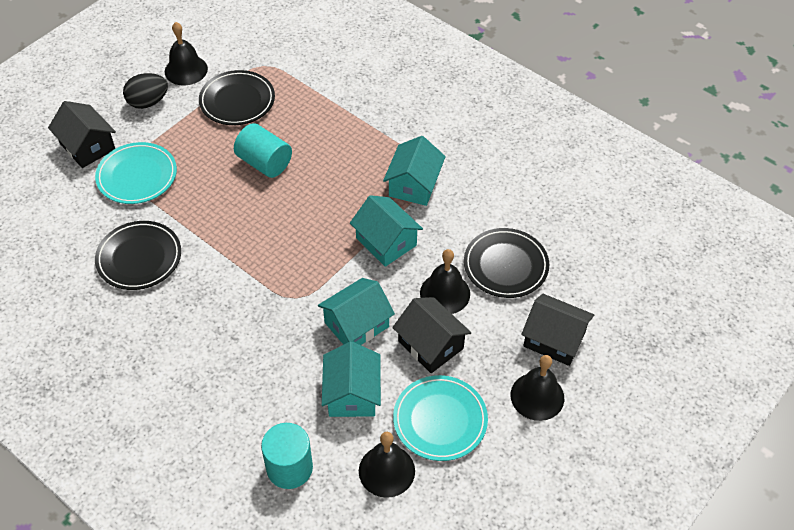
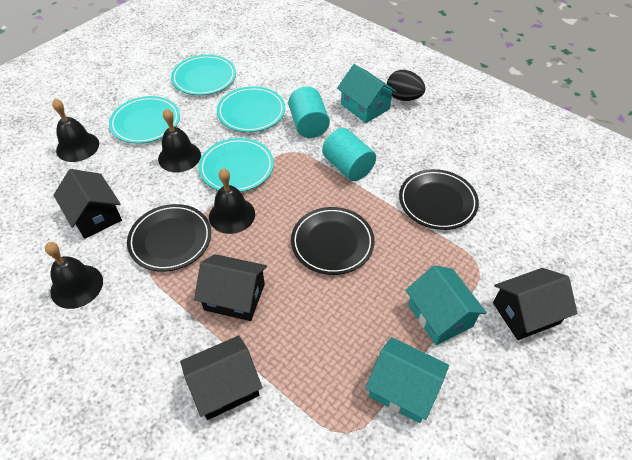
black house: [48,101,116,168] [392,297,471,373] [521,294,594,366] = 3 -> [53,169,122,239] [180,336,262,420] [194,254,267,321] [493,268,577,340] = 4
turquoise house: [318,278,395,345] [322,341,381,417] [350,195,423,267] [383,136,446,206] = 4 -> [337,64,397,123] [365,337,449,423] [406,265,487,345] = 3
turquoise plate: [95,142,177,204] [393,375,488,461] = 2 -> [109,96,180,144] [171,55,236,95] [199,138,274,192] [217,86,285,132] = 4

